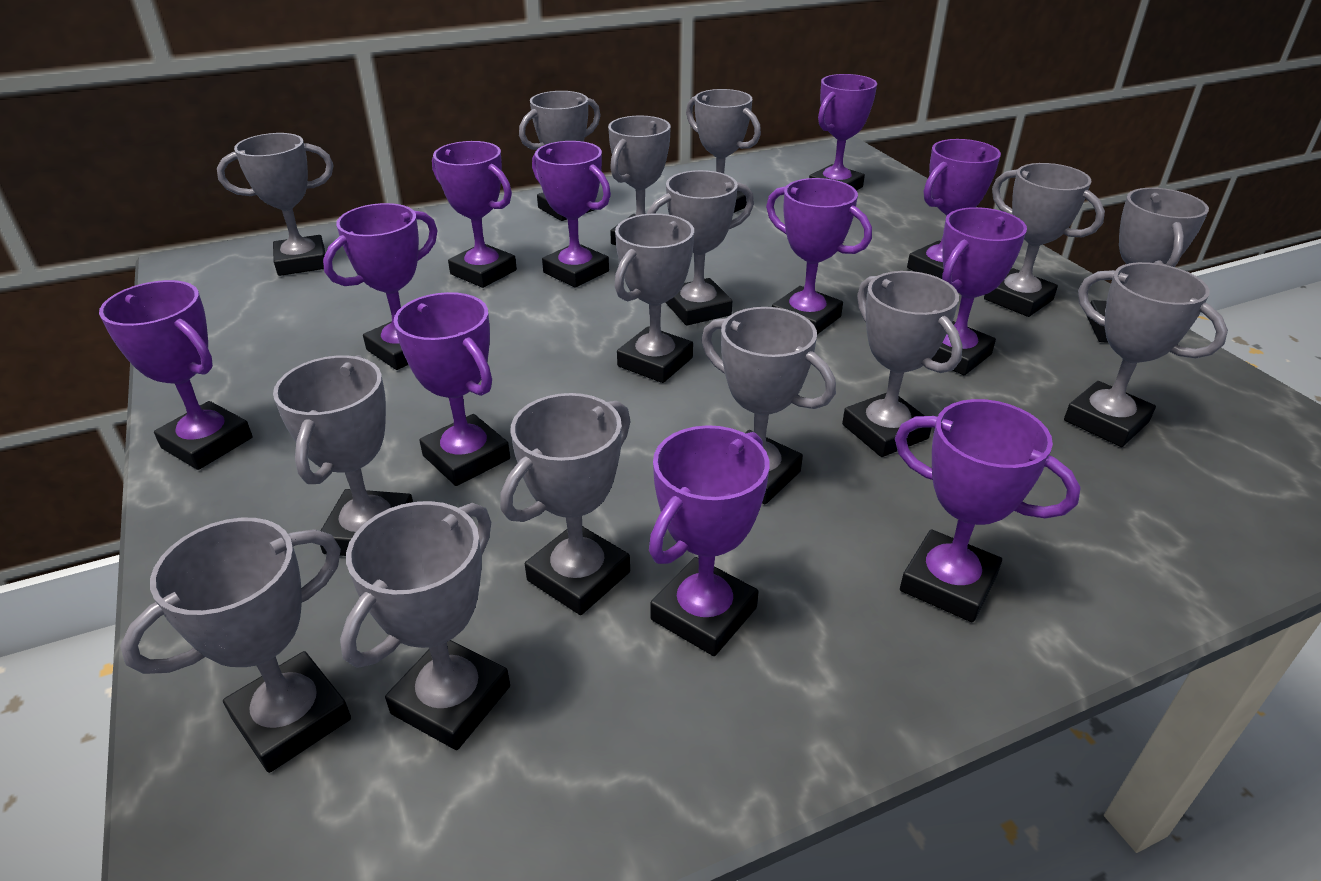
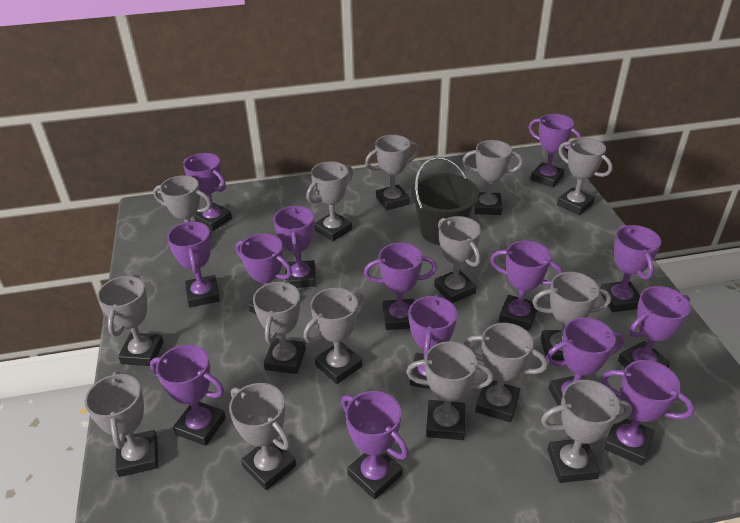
black bucket: none = 0 -> [410,157,479,245] = 1
purple trophy: [99,280,253,470] [323,203,438,370] [394,292,510,486] [432,141,517,288] [532,141,611,288] [649,425,770,656] [766,178,872,334] [809,74,877,191] [895,399,1081,622] [907,139,1001,279] [931,207,1027,375] = 11 -> [150,345,226,446] [167,222,220,307] [183,153,232,231] [236,234,292,315] [273,205,316,288] [341,391,409,500] [364,243,437,330] [409,294,457,389] [490,240,563,331] [528,114,582,188] [546,317,625,405] [600,224,661,312] [601,360,694,466] [618,286,691,368] = 14

